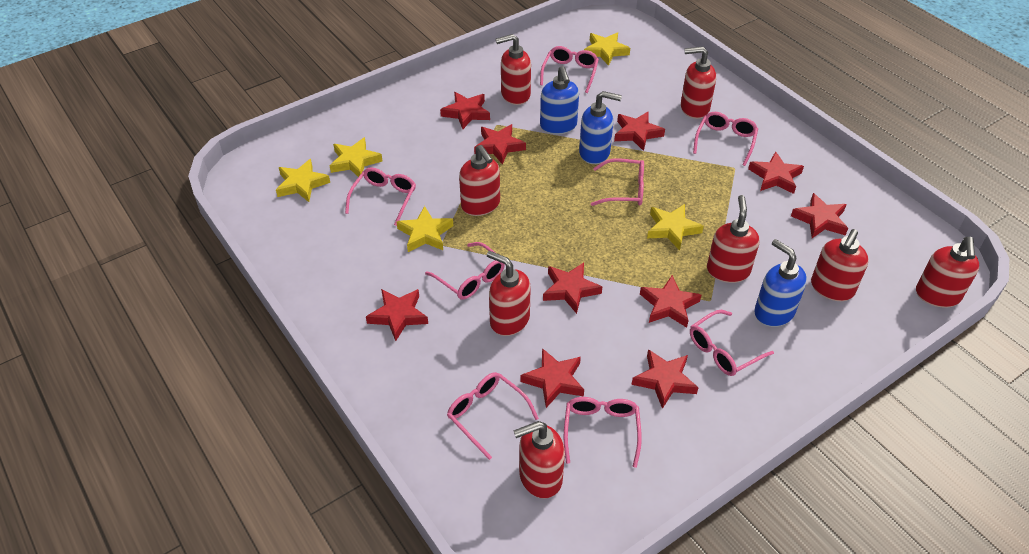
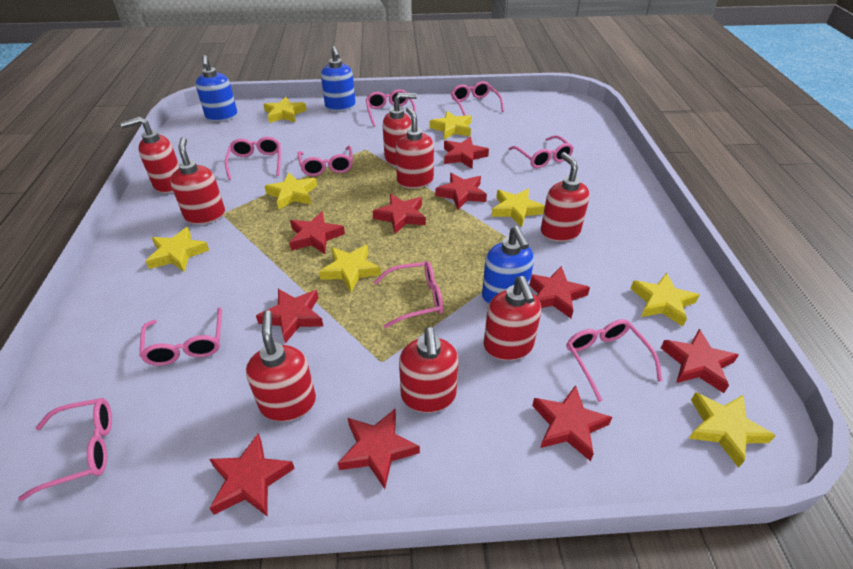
pink glasses: [345,168,416,226] [425,242,505,300] [447,372,539,460] [540,46,599,93] [564,397,642,468] [591,158,644,206] [690,310,774,376] [693,112,758,166] = 8 -> [18,398,112,501] [139,307,222,366] [225,137,281,180] [298,146,353,176] [366,89,416,127] [374,261,443,328] [451,81,504,116] [509,135,574,168] [566,319,662,402] = 9
yellow star: [276,159,330,202] [330,137,383,177] [397,206,453,252] [584,32,630,66] [647,204,704,250] = 5 -> [146,227,209,272] [263,97,307,123] [264,172,317,209] [319,245,381,292] [430,111,472,140] [492,188,545,227] [630,273,699,326] [689,392,776,468] = 8

